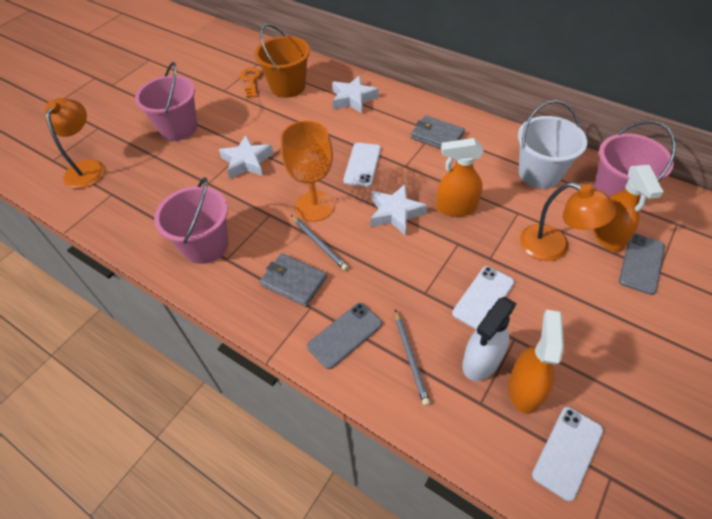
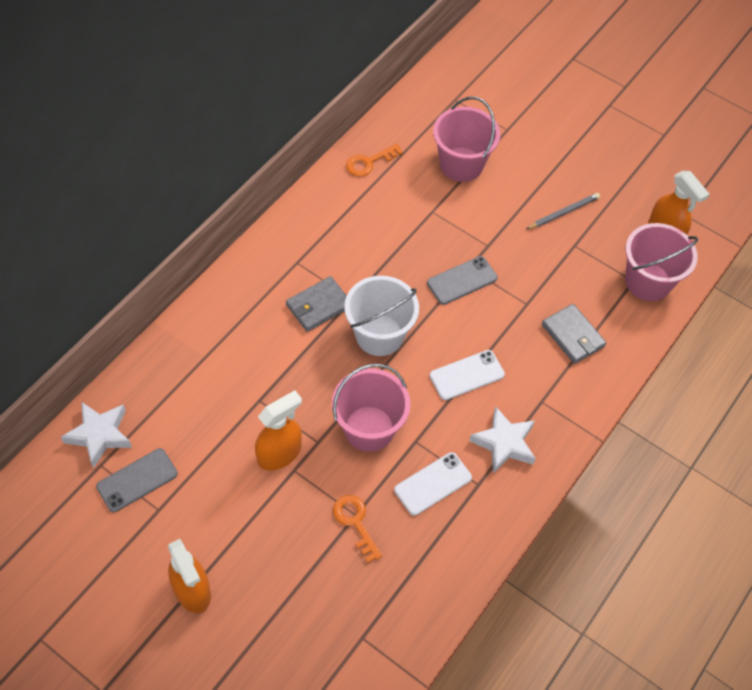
grey pencil: [291,215,348,270] [395,309,430,406] = 2 -> [526,193,600,229] = 1
orange bucket: [255,24,310,98] = 1 -> none = 0
orange goblet: [280,120,335,222] = 1 -> none = 0
orange key: [240,68,261,98] = 1 -> [333,495,382,563] [346,143,403,177] = 2
orange lamp: [44,98,105,189] [520,182,617,261] = 2 -> none = 0
white phone: [343,143,381,187] [452,266,514,330] [532,407,603,501] = 3 -> [394,452,472,516] [430,350,505,400] = 2
white spray bottle: [462,297,517,381] = 1 -> none = 0
white star: [219,135,274,179] [332,75,378,114] [370,184,427,236] = 3 -> [61,402,132,468] [469,406,536,474] = 2

